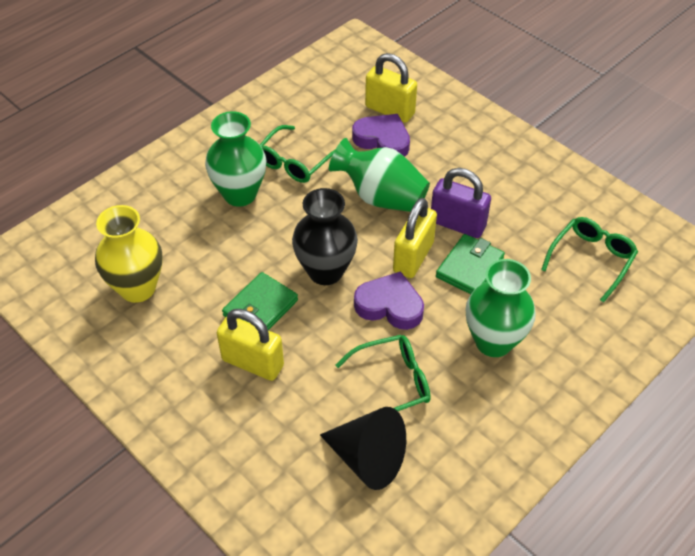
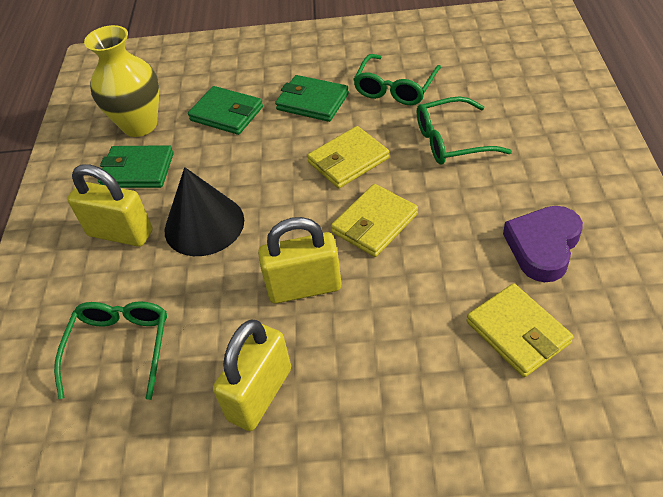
black vase: [292,188,358,285] = 1 -> none = 0
green vase: [205,111,267,207] [329,138,430,212] [465,259,536,357] = 3 -> none = 0
green wallet: [222,272,298,330] [436,234,505,294] = 2 -> [98,145,174,188] [188,86,263,135] [275,75,349,122] = 3
purple heart: [352,114,410,157] [354,271,424,330] = 2 -> [503,206,583,282] = 1
purple padlock: [431,168,491,238] = 1 -> none = 0
yellow wallet: none = 0 -> [307,126,389,188] [331,184,418,257] [466,283,573,377] = 3

